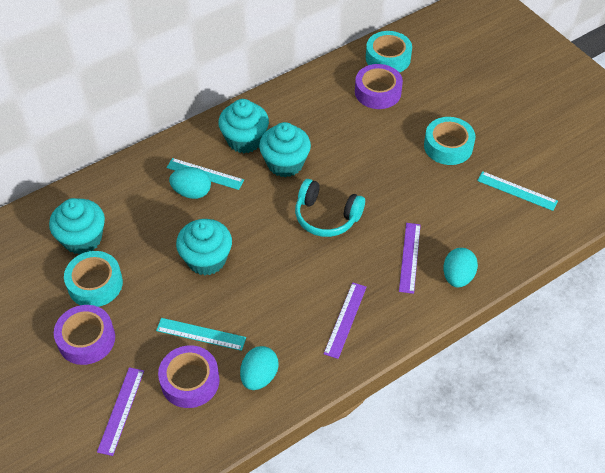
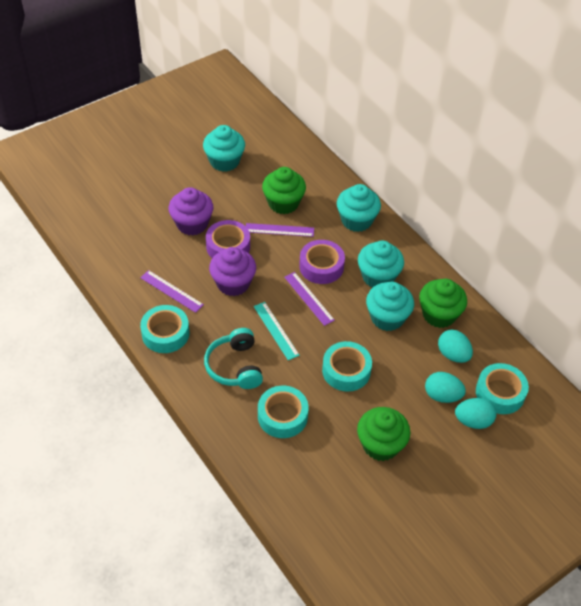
green cupcake: none = 0 -> [262,167,306,214] [357,407,410,461] [419,279,467,328] = 3
purple cupcake: none = 0 -> [169,187,213,236] [209,247,256,296] = 2
purple tape: [54,305,115,365] [158,345,220,408] [355,64,403,109] = 3 -> [206,220,250,258] [299,240,345,284] = 2
turquoise ruler: [156,318,246,351] [166,158,244,190] [477,171,558,211] = 3 -> [254,302,300,360] = 1
turquoise tape: [64,251,123,307] [366,31,412,72] [424,117,475,165] = 3 -> [140,305,189,353] [258,386,309,438] [322,341,372,392] [476,363,529,414] = 4

